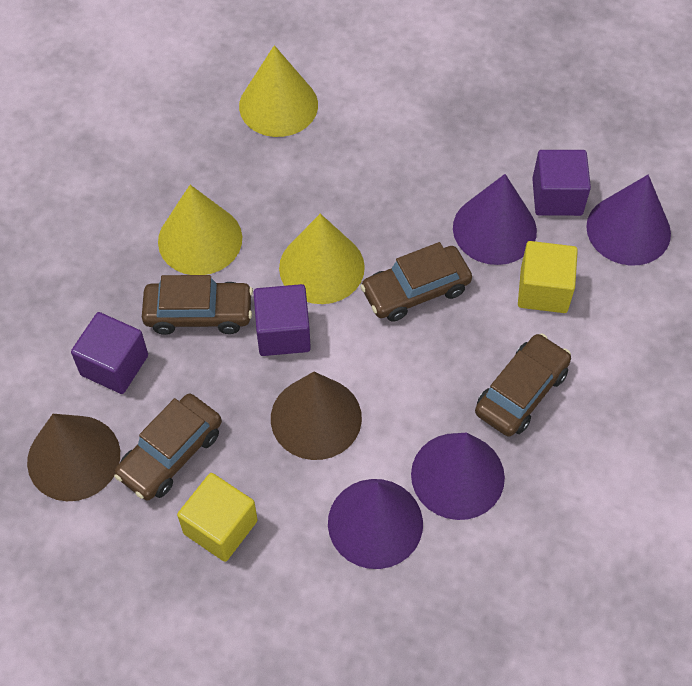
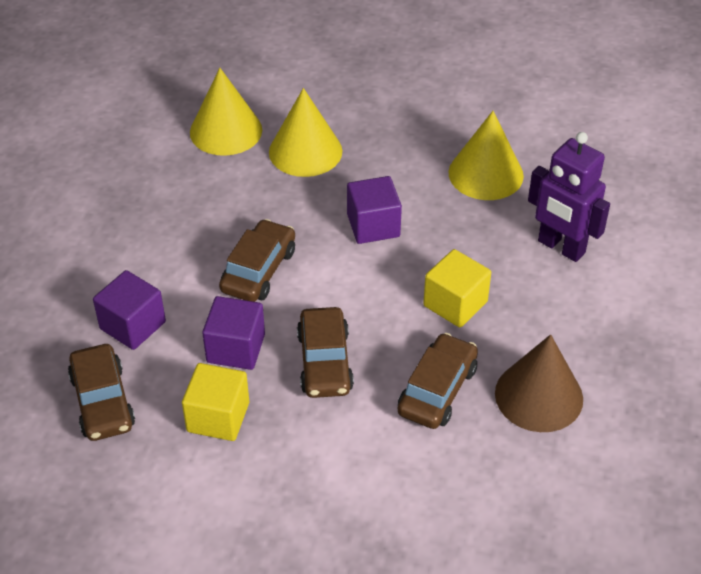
brown cone: [27,414,120,501] [271,372,362,460] = 2 -> [495,334,583,432] = 1
purple cone: [328,479,423,569] [411,433,505,520] [453,174,537,265] [586,175,671,265] = 4 -> none = 0
purple robot: none = 0 -> [528,132,610,262] = 1

